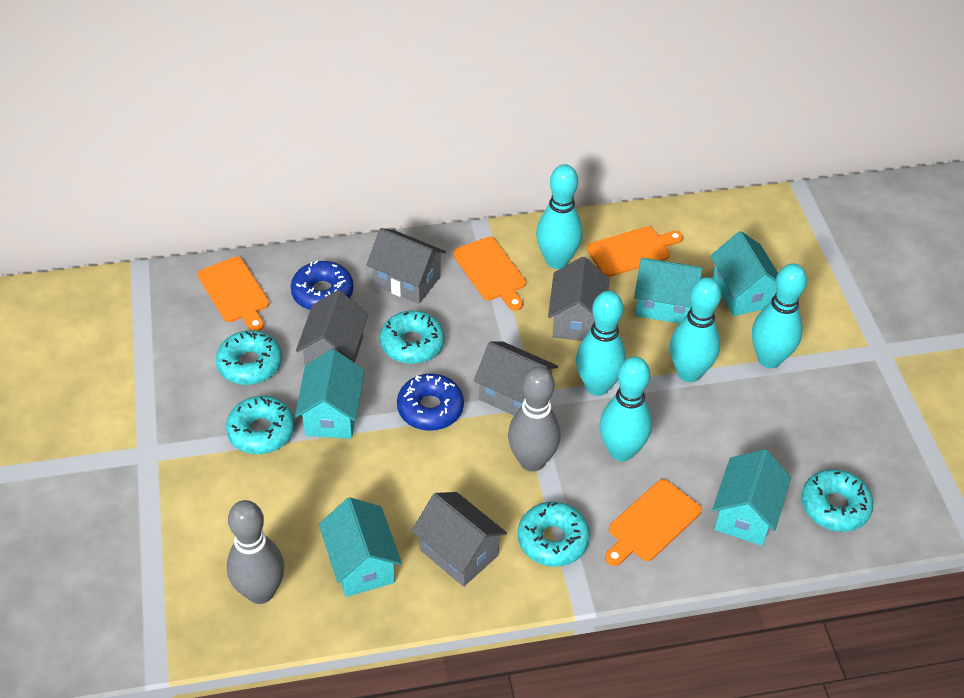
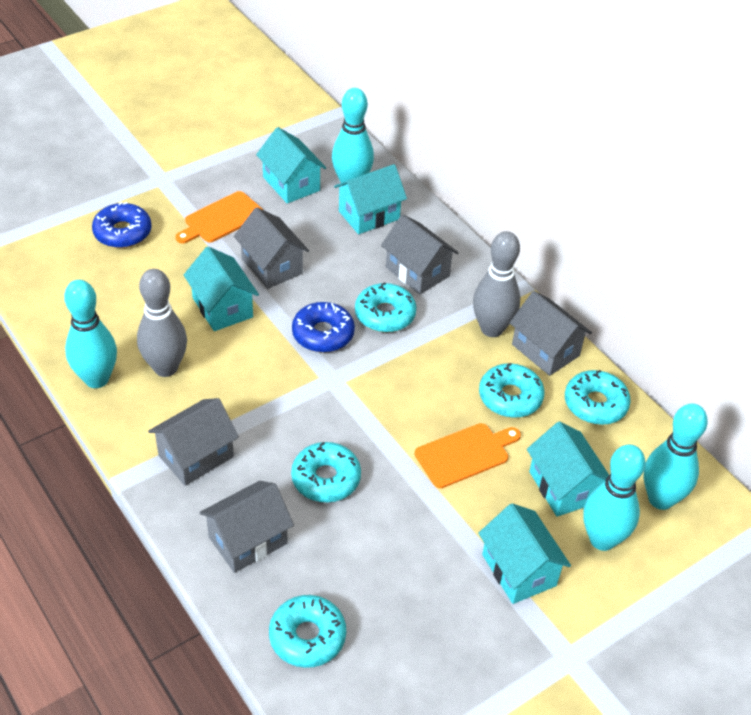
orange cutting board: [198,257,270,331] [453,237,526,311] [587,226,683,277] [605,479,702,566] = 4 -> [176,191,263,243] [414,423,521,488] = 2
turquoise bowling pin: [536,164,583,269] [576,291,626,396] [600,357,652,461] [670,277,721,382] [752,264,807,368] = 5 -> [64,280,117,388] [332,88,374,186] [583,444,645,551] [644,403,708,510] = 4

